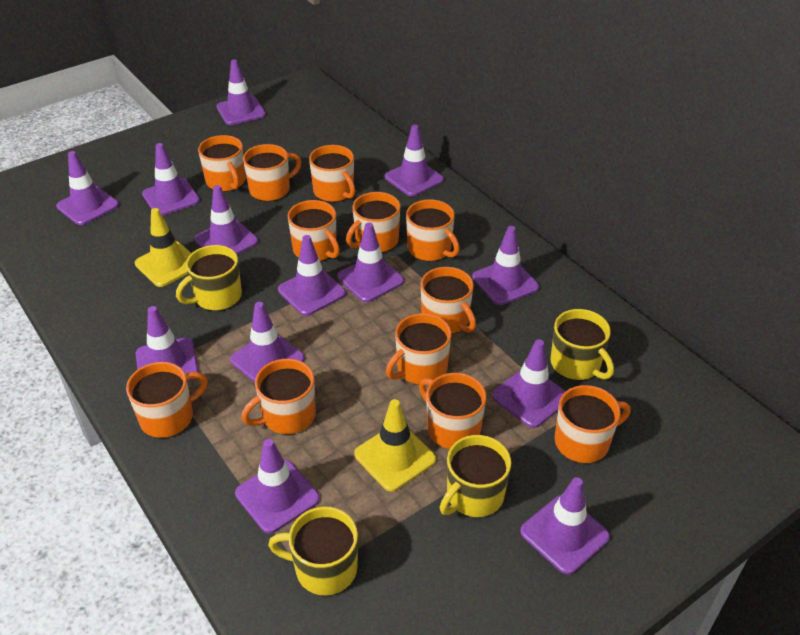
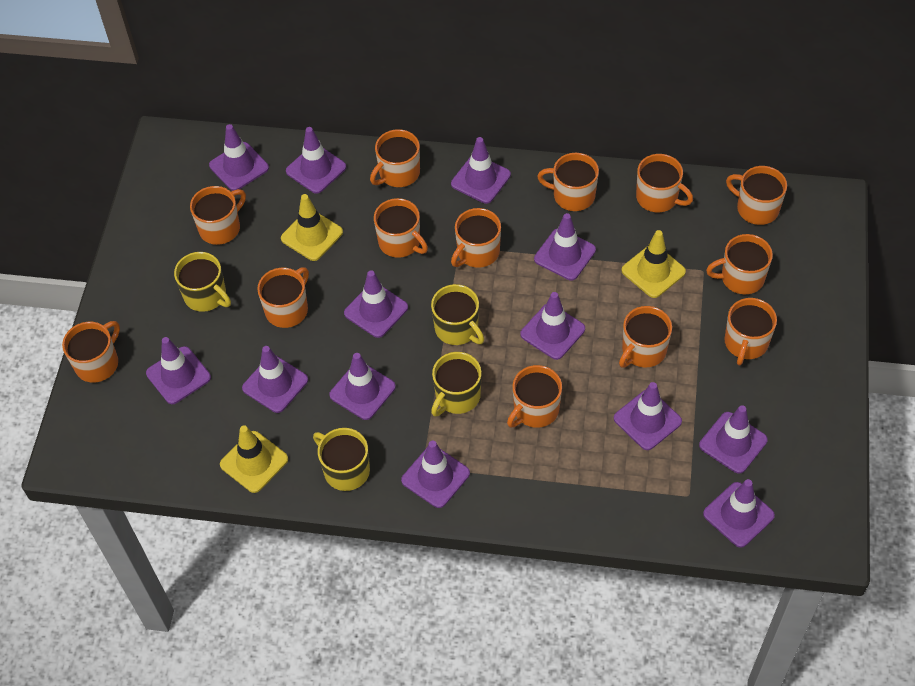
orange mug: [126,362,208,438] [198,135,246,192] [241,359,316,434] [243,144,301,201] [288,200,340,261] [309,145,355,202] [346,192,400,253] [386,313,451,385] [406,199,460,261] [419,373,486,449] [421,267,476,334] [555,385,631,463] = 12 -> [62,321,120,382] [190,186,246,245] [257,267,309,328] [370,129,420,187] [374,198,428,258] [451,208,501,268] [507,365,562,428] [537,153,599,211] [619,306,672,368] [636,154,693,212] [706,234,773,294] [724,298,777,366] [726,166,787,225] = 13
yellow traffic cone: [135,208,191,287] [354,399,436,492] = 2 -> [220,425,288,493] [281,194,343,261] [621,230,686,298] = 3

